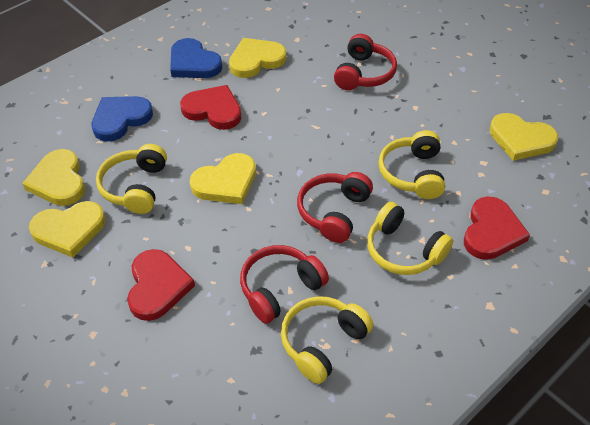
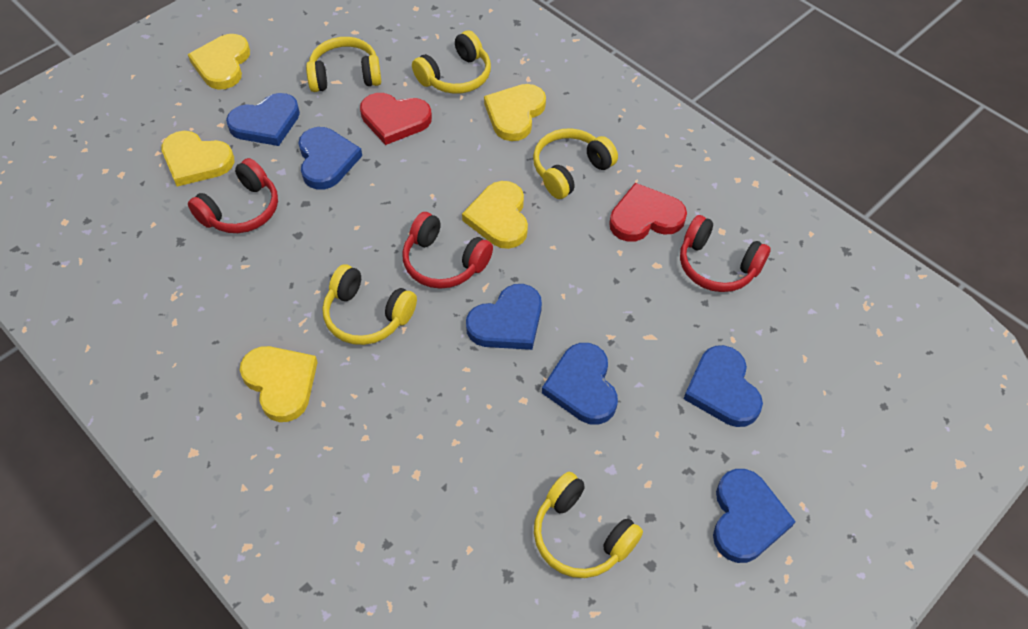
blue heart: [91,96,153,142] [170,38,222,78] = 2 -> [226,93,300,146] [298,127,362,190] [466,284,542,350] [542,343,618,425] [684,345,763,427] [713,469,796,563] = 6
red heart: [127,249,195,321] [180,85,241,130] [464,196,530,260] = 3 -> [360,93,432,145] [609,183,687,242] = 2
yellow headphones: [96,144,167,214] [281,296,373,384] [367,202,453,275] [378,130,445,199] = 4 -> [306,37,381,92] [322,265,417,345] [412,30,491,94] [533,128,618,199] [534,472,643,578] = 5

